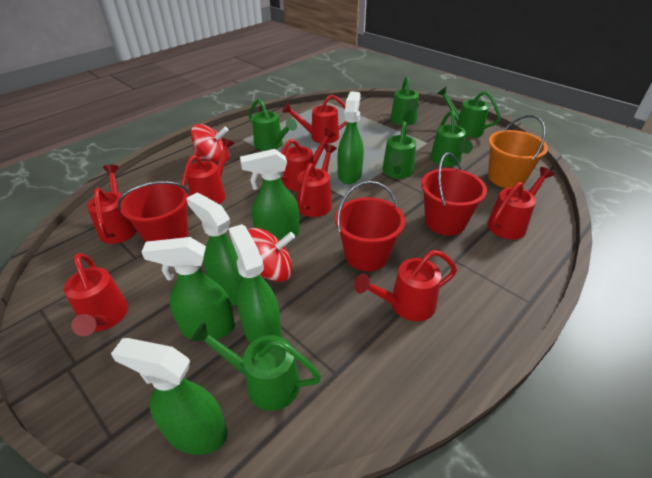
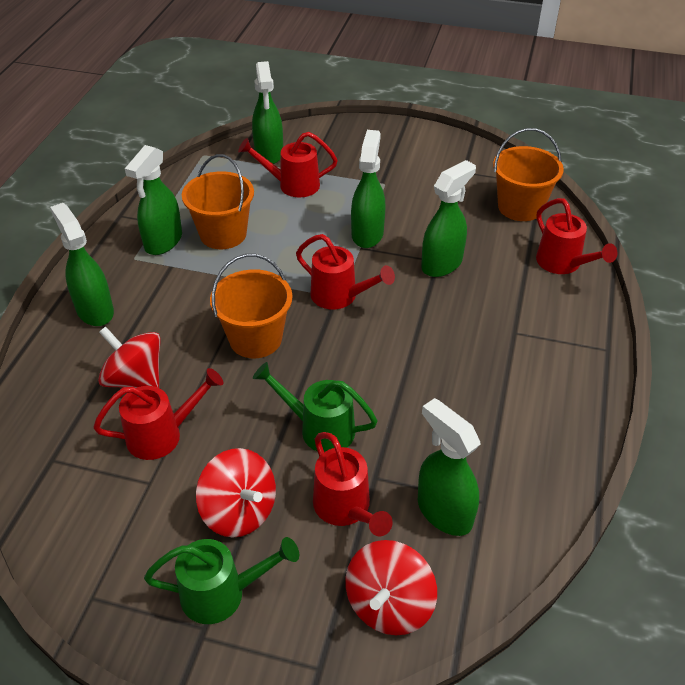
green watering can: [191,322,321,411] [248,99,297,151] [382,121,416,179] [390,76,419,126] [430,111,473,166] [437,87,501,138] = 6 -> [144,537,299,624] [253,362,377,452] = 2
orange bucket: [488,115,548,188] = 1 -> [182,154,254,249] [210,254,293,358] [493,128,564,221] = 3
red bucket: [117,181,189,243] [335,181,405,271] [421,152,487,236] = 3 -> none = 0
red spinning top: [191,124,229,163] [248,228,295,282] = 2 -> [98,326,161,388] [196,448,276,537] [345,540,437,635] = 3
red watering can: [64,253,128,336] [87,165,137,244] [181,138,235,204] [280,128,336,191] [282,94,347,144] [297,144,337,217] [354,250,457,321] [487,167,554,240] = 8 -> [93,368,223,460] [238,132,338,198] [296,234,395,310] [313,432,393,536] [536,198,618,274] = 5

